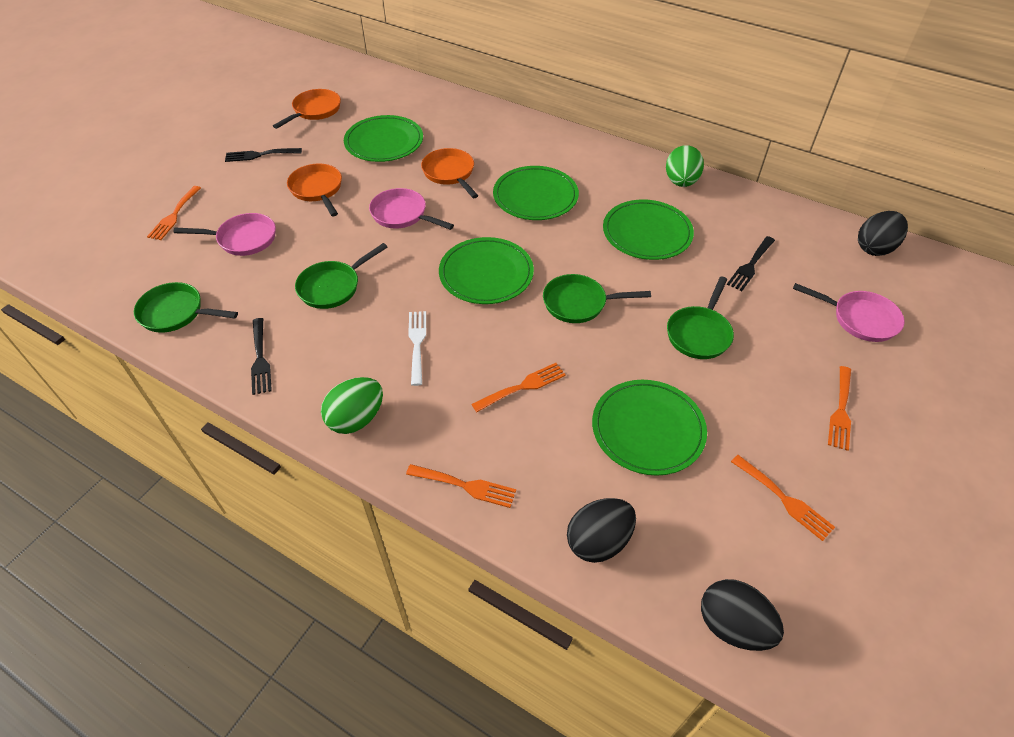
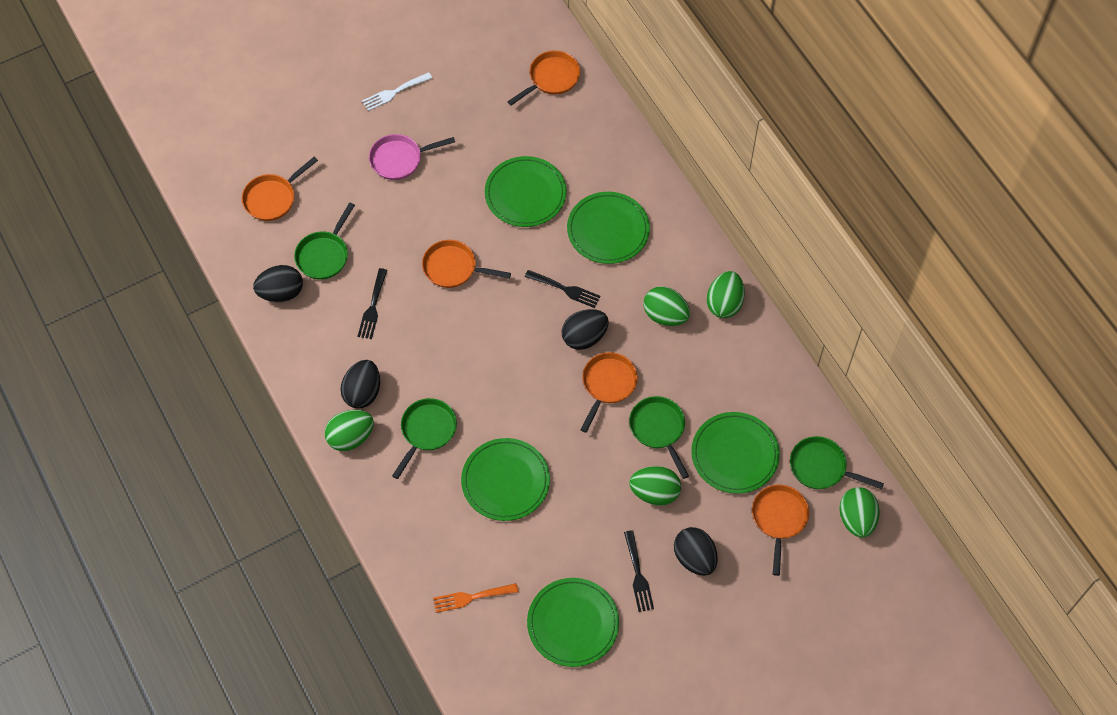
black egg: [567,498,636,563] [701,579,784,651] [858,211,908,256] = 3 -> [253,265,303,302] [340,360,380,408] [562,309,609,350] [674,527,718,576] = 4
green egg: [321,377,383,434] [666,145,704,187] = 2 -> [325,410,374,451] [629,466,681,506] [643,286,690,326] [707,271,745,318] [839,487,880,538] = 5
orange fork: [147,186,201,240] [406,464,516,508] [472,363,566,412] [731,455,835,541] [828,366,851,451] = 5 -> [433,583,518,613] = 1
orange pan: [273,89,341,129] [287,164,342,216] [421,148,478,198] = 3 -> [242,157,318,221] [422,240,511,288] [507,51,580,105] [580,352,638,433] [752,485,809,576] = 5
pink pan: [173,213,276,256] [369,188,454,230] [793,283,905,342] = 3 -> [369,134,455,180] = 1

